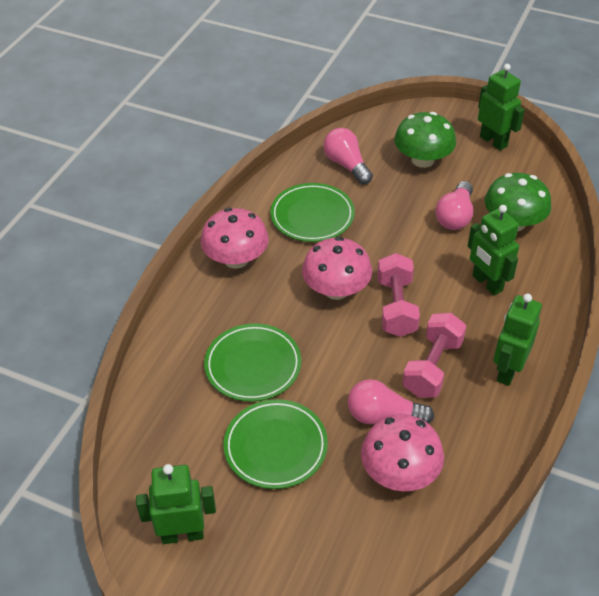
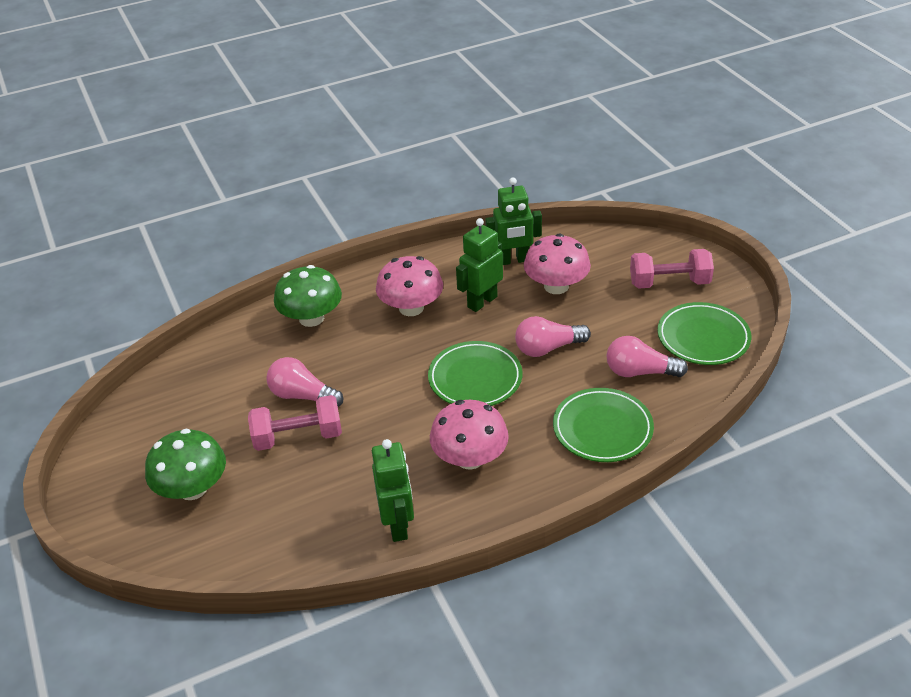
green robot: [136,464,216,544] [468,205,519,296] [478,64,525,151] [493,294,542,386] = 4 -> [372,439,414,542] [456,218,503,312] [485,177,542,265] = 3

